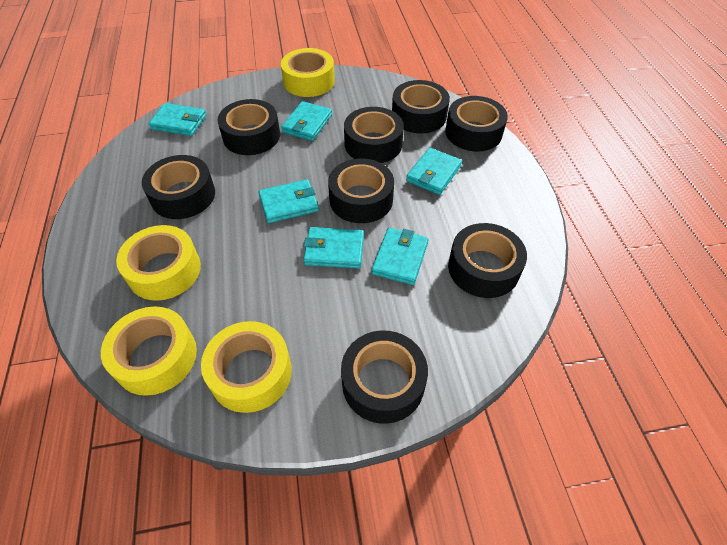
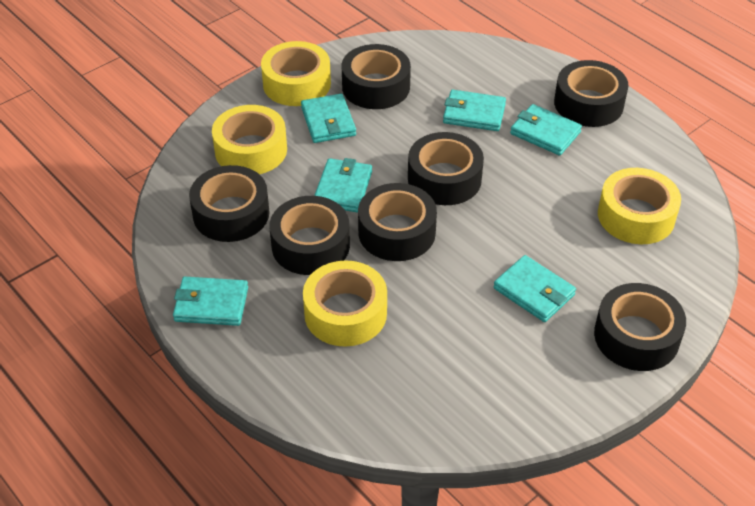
black tape: [142,155,215,219] [218,99,280,155] [328,158,394,223] [341,330,428,424] [344,107,404,163] [392,80,450,133] [445,96,508,151] [448,223,527,298] = 8 -> [189,165,270,242] [269,196,350,275] [342,44,411,109] [358,183,437,261] [408,132,484,205] [554,60,628,127] [594,283,686,371] = 7

